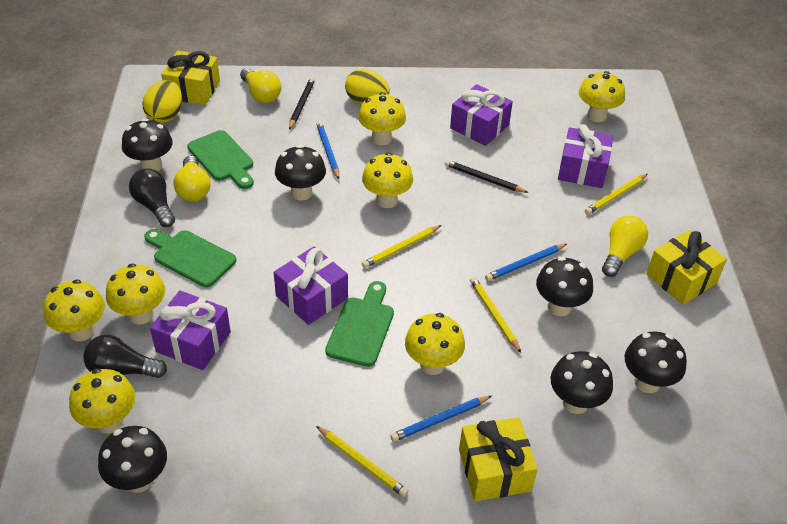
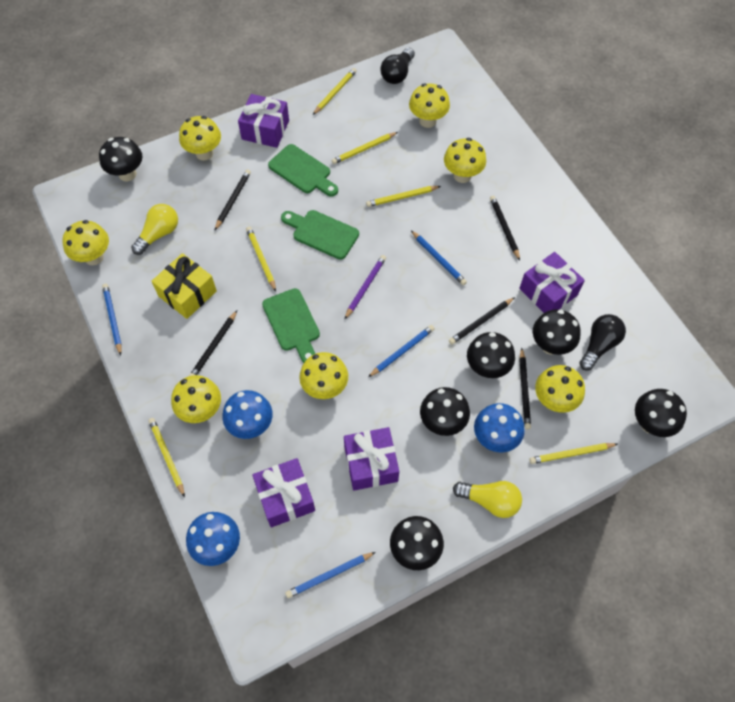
black pencil: [289,77,315,130] [444,160,529,193] = 2 -> [189,311,237,376] [215,169,251,230] [449,297,515,345] [490,195,520,260] [519,348,531,429] = 5
blue mushroom: none = 0 -> [186,512,240,566] [222,390,272,439] [474,403,525,452] = 3
blue pencil: [316,121,339,179] [390,396,492,442] [485,244,567,281] = 3 -> [102,284,122,355] [285,552,376,598] [368,325,435,377] [411,230,467,285] = 4
purple pencil: none = 0 -> [344,255,386,320] = 1
yellow egg: [142,80,182,123] [345,69,390,104] = 2 -> none = 0
yellow gift: [161,51,220,105] [459,417,538,502] [647,230,727,305] = 3 -> [151,253,217,319] = 1
yellow light bulb: [173,156,210,202] [240,68,281,103] [602,216,648,277] = 3 -> [131,204,178,255] [453,481,522,518] = 2
yellow pencil: [316,426,408,497] [362,225,442,268] [470,277,521,353] [585,174,648,215] = 4 -> [148,418,185,497] [246,226,276,291] [313,68,357,115] [332,132,398,164] [366,186,441,207] [529,443,618,464] = 6

